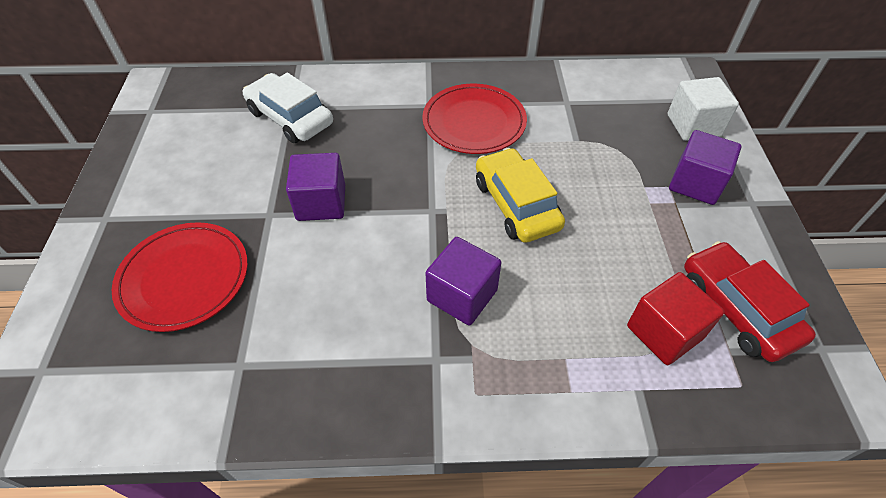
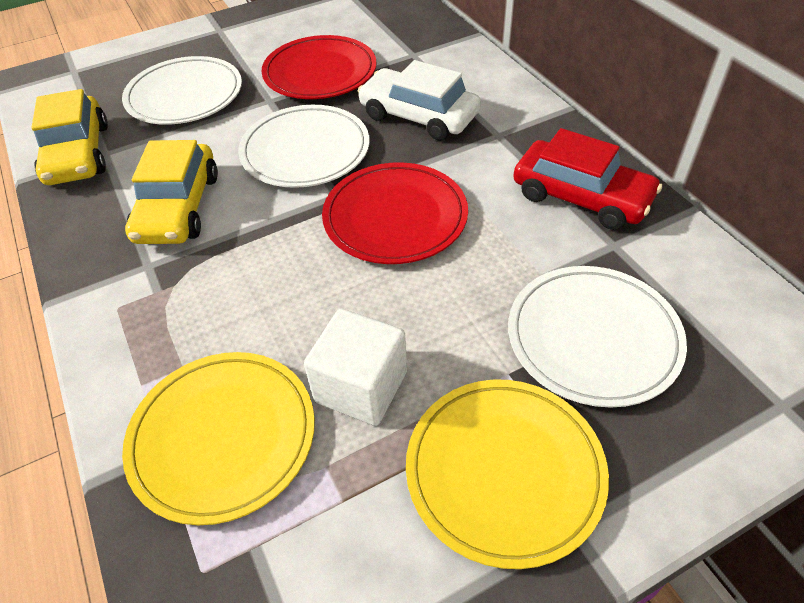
purple cube: [286,153,345,221] [425,237,501,326] [669,130,742,205] = 3 -> none = 0
red cube: [627,272,725,365] = 1 -> none = 0
white plate: none = 0 -> [122,56,242,125] [238,105,370,188] [508,266,687,408] = 3
yellow car: [476,148,565,243] = 1 -> [31,89,108,185] [125,140,218,244] = 2
yellow plate: none = 0 -> [122,352,315,525] [406,380,609,569] = 2

